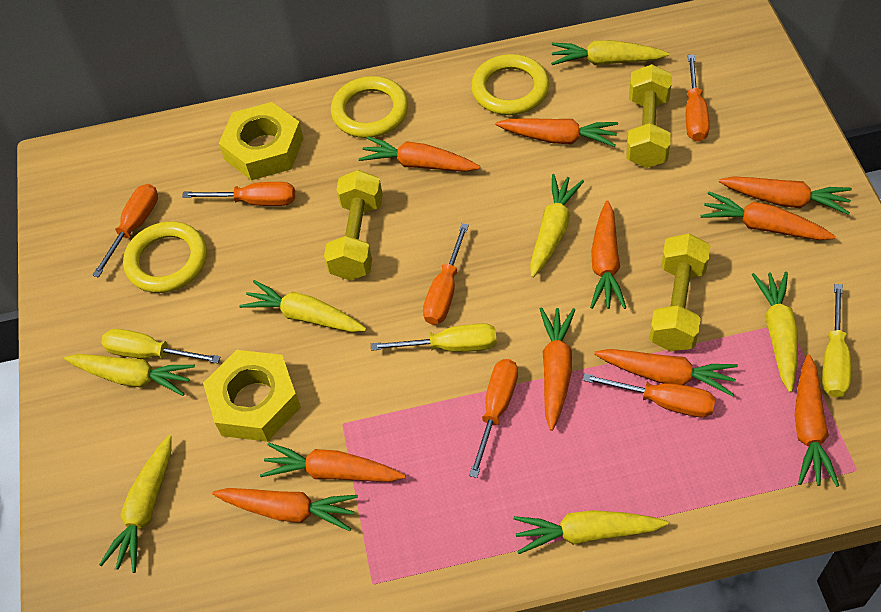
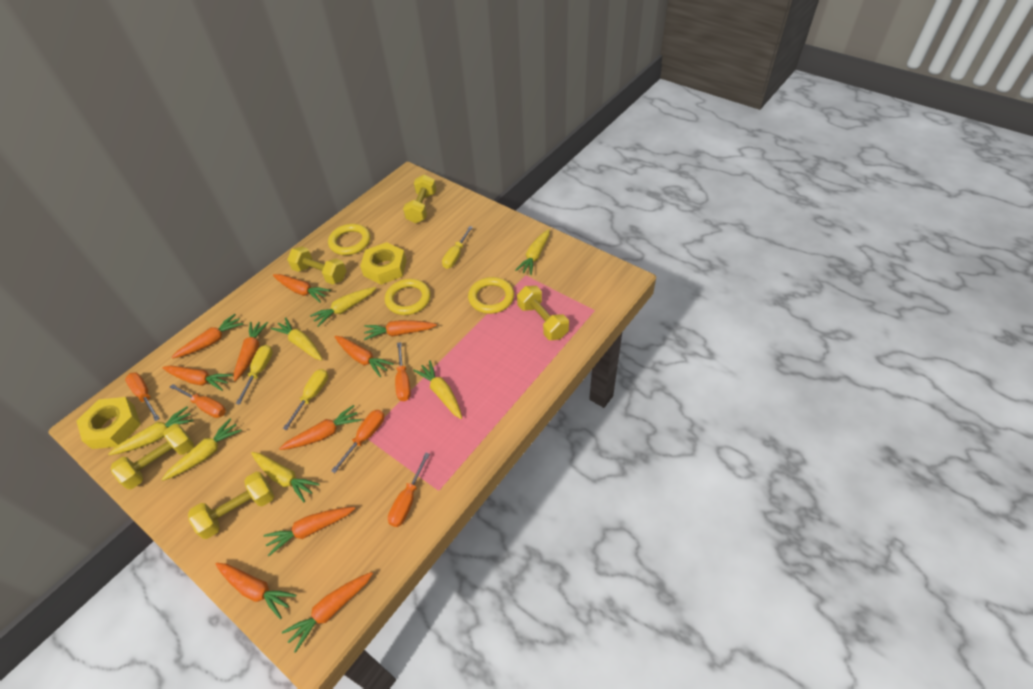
orange screwdriver: [92,184,158,278] [182,182,295,206] [423,223,469,325] [469,359,518,478] [582,373,715,417] [686,55,710,142] = 6 -> [125,372,160,421] [170,384,226,418] [331,410,384,473] [388,453,430,527] [395,342,411,401] = 5
yellow dumbbell: [324,170,383,280] [626,64,672,168] [649,233,711,351] = 3 -> [111,424,194,489] [188,472,274,539] [287,246,346,285] [403,175,436,223] [517,286,569,340] = 5

